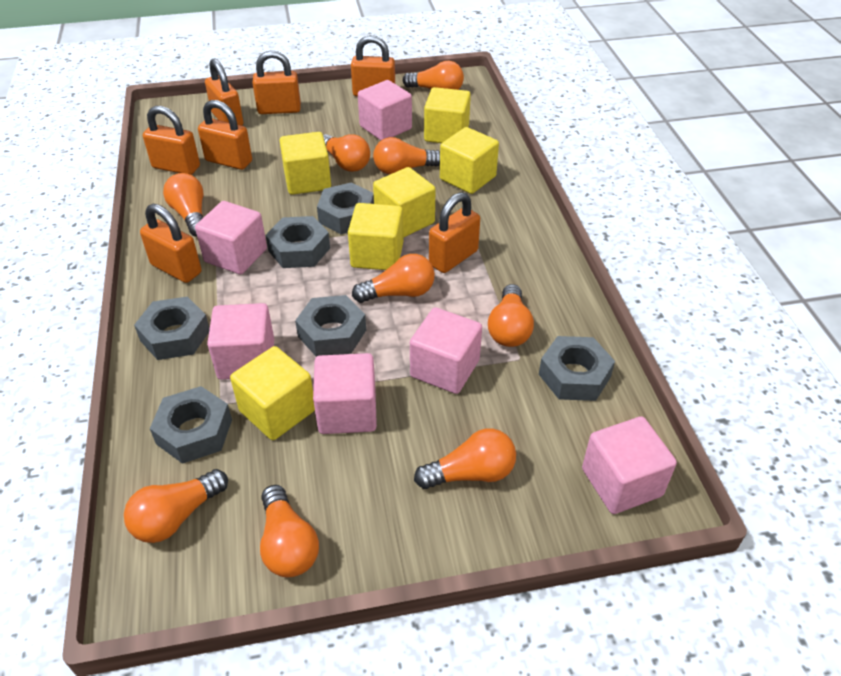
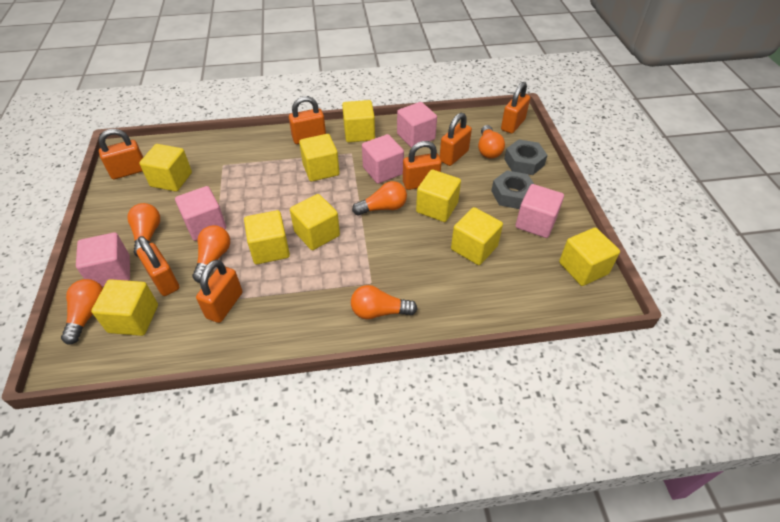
grey nut: [134,296,210,360] [150,386,232,464] [266,216,330,268] [295,295,366,357] [317,182,374,234] [539,336,615,401] = 6 -> [491,170,534,209] [504,139,548,175] = 2
orange light bulb: [124,469,228,543] [163,173,204,237] [260,485,319,577] [323,134,370,172] [352,254,435,303] [373,137,440,174] [403,61,464,90] [414,428,516,489] [488,284,534,347] = 9 -> [61,279,103,345] [127,203,160,257] [192,225,230,283] [351,285,418,319] [352,181,407,216] [478,125,505,159] = 6
pink cube: [195,201,267,274] [207,303,274,380] [313,353,377,434] [358,80,412,140] [410,307,482,394] [582,416,677,514] = 6 -> [76,232,130,287] [175,186,226,241] [362,134,404,184] [397,102,437,148] [516,184,564,238] = 5
yellow cube: [230,346,315,440] [280,132,331,195] [348,203,403,270] [373,167,436,238] [424,87,471,143] [440,127,499,194] = 6 -> [91,279,158,336] [139,144,192,192] [244,210,290,264] [290,194,340,250] [299,134,340,181] [342,100,375,142] [416,170,461,222] [451,207,503,265] [559,228,620,286] = 9

